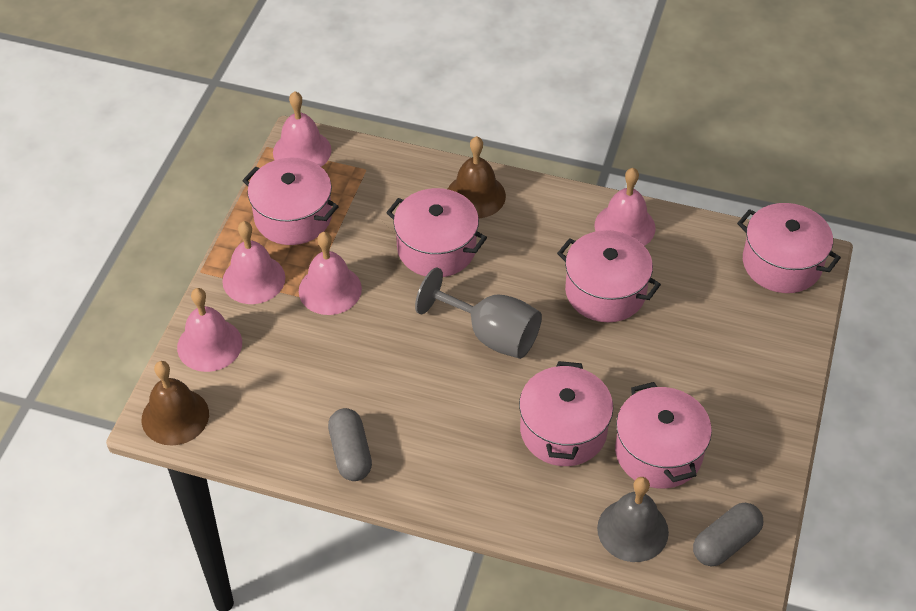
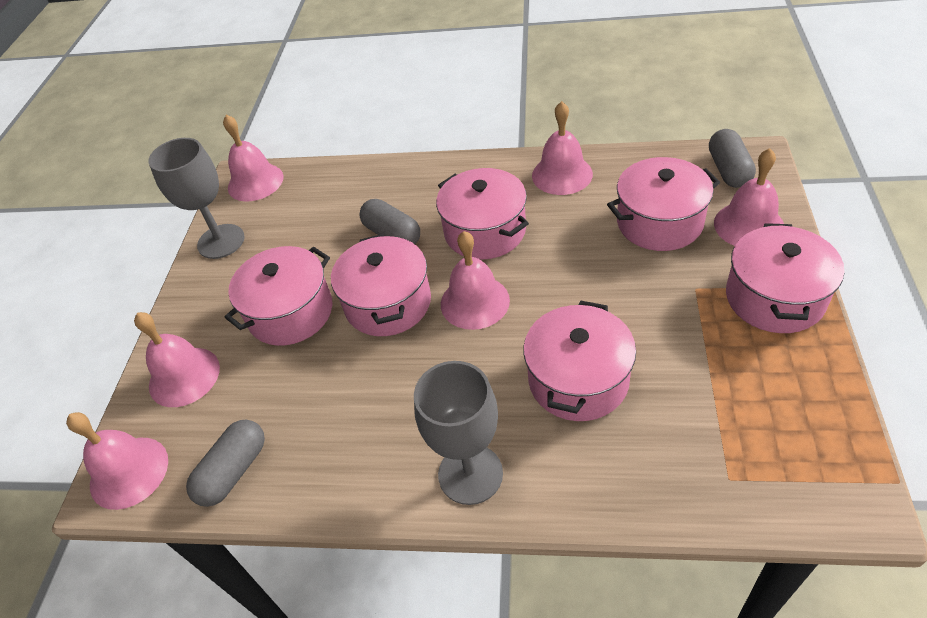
brown bell: [142,361,209,446] [448,136,506,218] = 2 -> none = 0
grey bell: [597,477,669,562] = 1 -> none = 0
grey capsule: [328,408,372,481] [693,503,763,567] = 2 -> [186,420,265,507] [359,199,420,244] [709,129,756,188] = 3
grey goblet: [415,267,542,359] = 1 -> [148,138,245,259] [414,361,503,505] = 2
pink bell: [177,288,242,372] [222,221,285,304] [273,91,331,167] [299,232,362,315] [594,168,655,246] = 5 -> [66,412,168,510] [134,312,220,407] [223,115,283,201] [441,231,510,330] [532,101,593,195] [714,148,784,246] = 6

